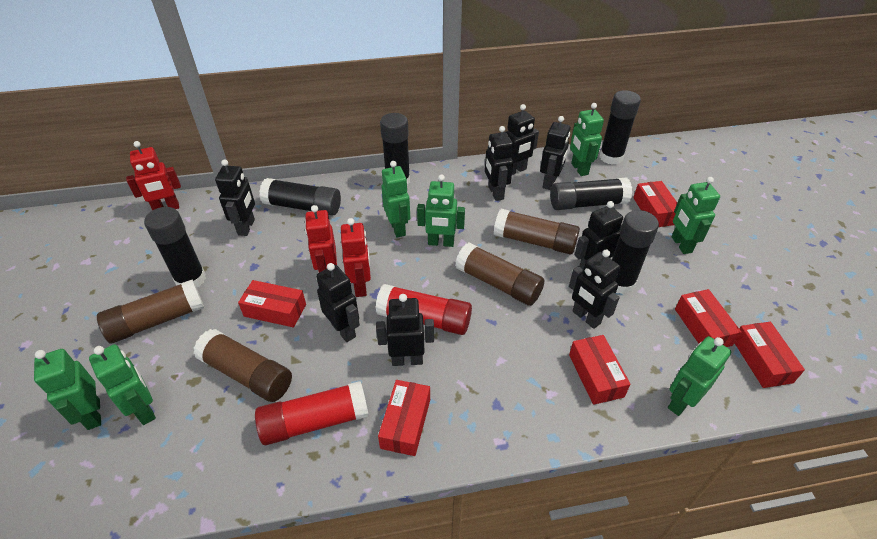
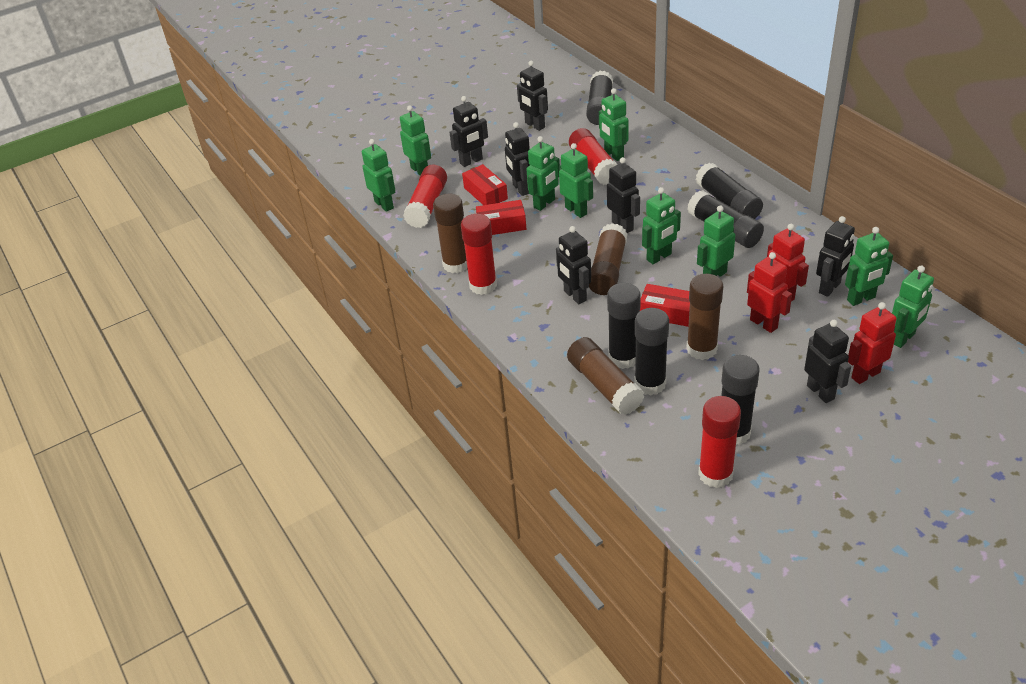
black robot: [215,159,255,236] [316,263,360,342] [376,294,434,366] [485,126,513,201] [506,104,539,175] [540,116,570,190] [569,250,620,329] [575,201,623,269] = 8 -> [449,96,488,167] [505,122,530,196] [517,61,548,131] [556,226,591,304] [607,157,640,233] [804,320,851,403] [816,216,855,297] = 7
green robot: [34,349,101,430] [89,344,156,425] [381,161,410,238] [417,174,465,247] [570,103,604,176] [668,336,731,416] [672,177,720,254] = 7 -> [362,139,395,212] [400,105,431,176] [526,136,560,211] [559,143,593,218] [599,88,629,161] [642,187,681,264] [697,205,735,277] [845,227,893,306] [892,265,934,348] = 9
red box: [238,280,306,327] [378,380,430,456] [569,335,631,405] [633,181,677,227] [675,289,741,347] [735,322,805,388] = 6 -> [462,164,508,205] [476,200,526,235] [639,284,690,327] = 3
red glue stick: [255,381,369,445] [375,284,472,335] = 2 -> [403,165,447,228] [461,214,497,295] [569,128,618,185] [698,396,741,488] = 4

